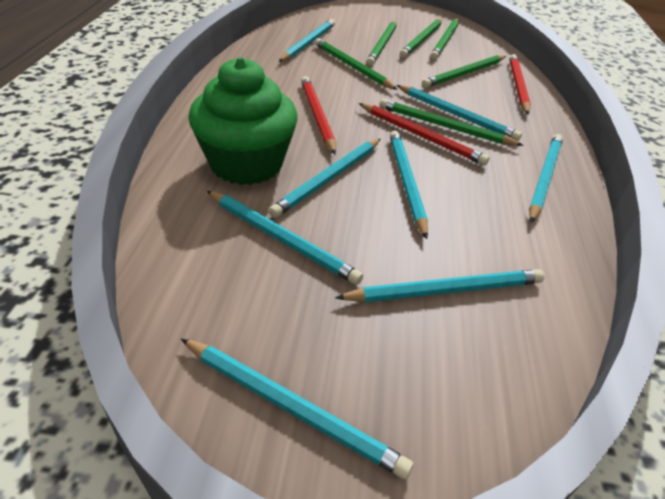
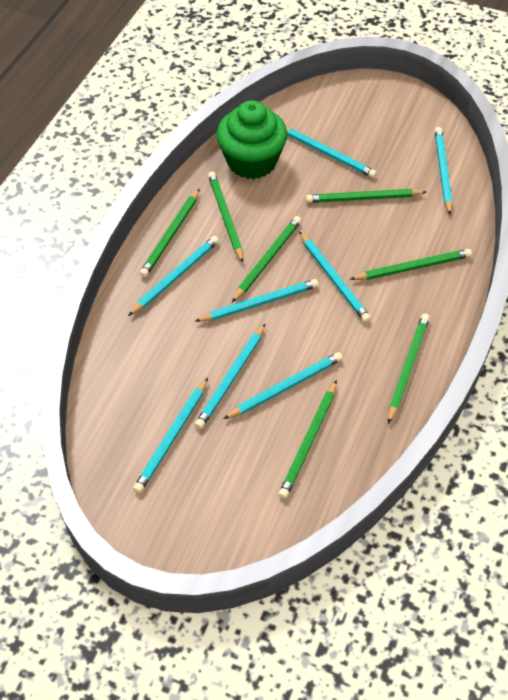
green pencil: [315,38,398,90] [366,21,397,66] [380,99,524,146] [400,19,442,58] [422,55,506,88] [430,18,459,59] = 6 -> [140,189,200,277] [208,172,243,263] [232,216,301,302] [278,380,337,499] [306,189,426,203] [350,249,472,280] [388,313,430,424] = 7
red pencil: [301,76,336,154] [359,103,490,166] [509,54,531,114] = 3 -> none = 0

